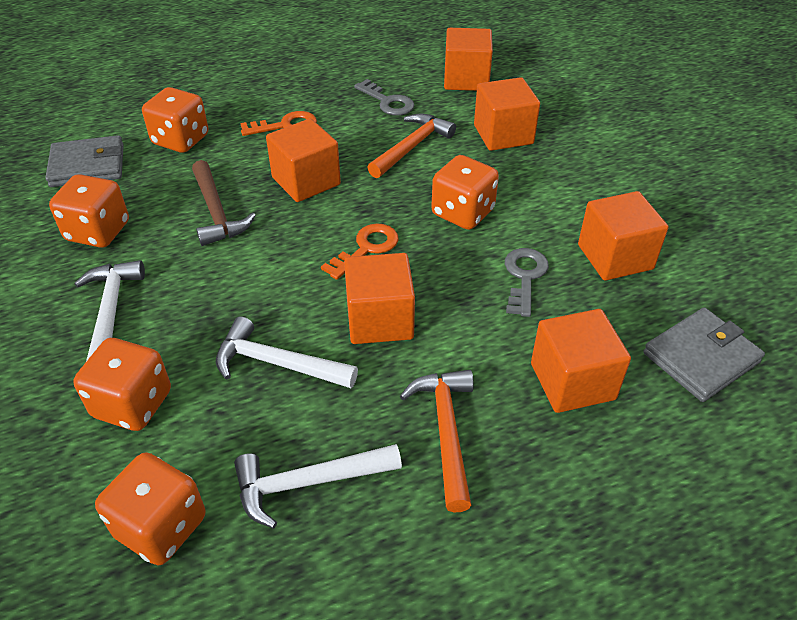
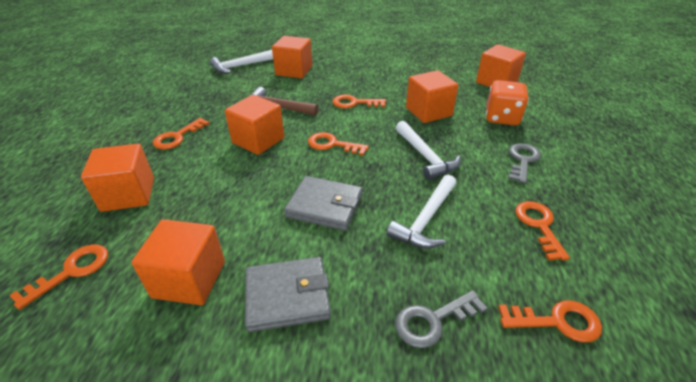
orange dice: [49,174,129,248] [73,338,171,431] [95,452,206,566] [142,87,208,153] [431,155,499,230] = 5 -> [486,80,529,126] = 1
orange hammer: [367,113,456,178] [400,370,474,513] = 2 -> none = 0
orange key: [240,111,317,136] [321,223,399,280] = 2 -> [9,244,108,310] [153,118,210,149] [308,132,369,156] [332,95,386,108] [498,300,602,342] [515,201,570,261] = 6

